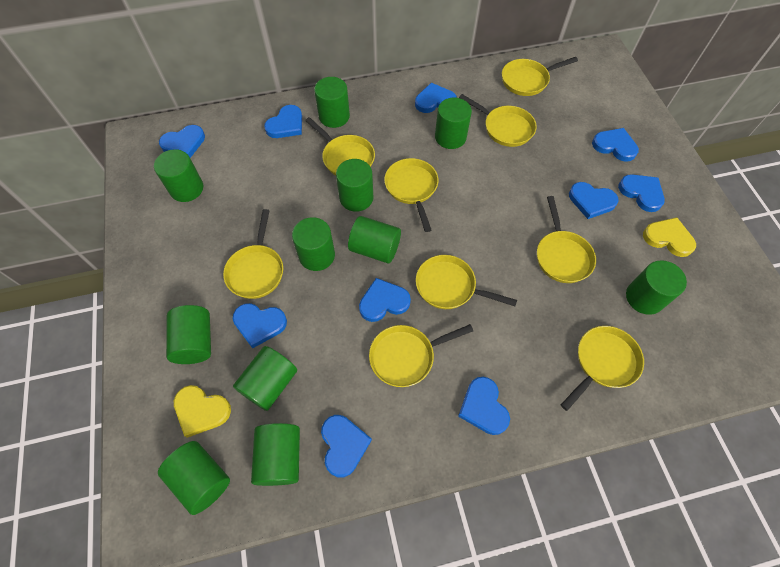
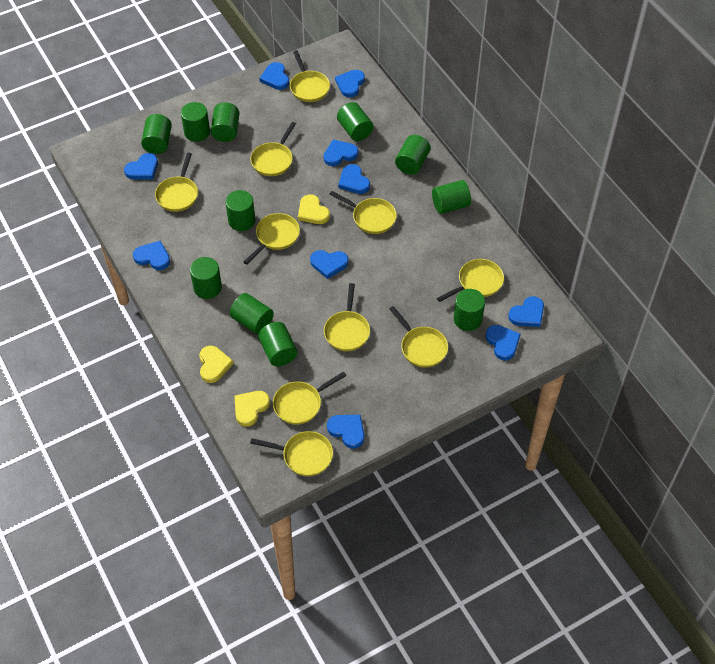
yellow heart: [174,385,231,438] [643,217,696,257] = 2 -> [199,346,233,383] [235,391,270,427] [298,195,330,224] = 3
yellow pan: [223,209,283,299] [305,117,375,175] [369,324,473,387] [384,158,438,232] [416,255,517,309] [459,94,537,147] [502,57,578,96] [537,196,596,283] [561,326,644,411] = 9 -> [155,152,198,212] [244,213,300,265] [250,122,296,176] [250,431,333,476] [273,371,346,425] [290,50,330,102] [324,283,370,351] [329,191,397,234] [389,306,448,368] [437,259,504,302] = 10

